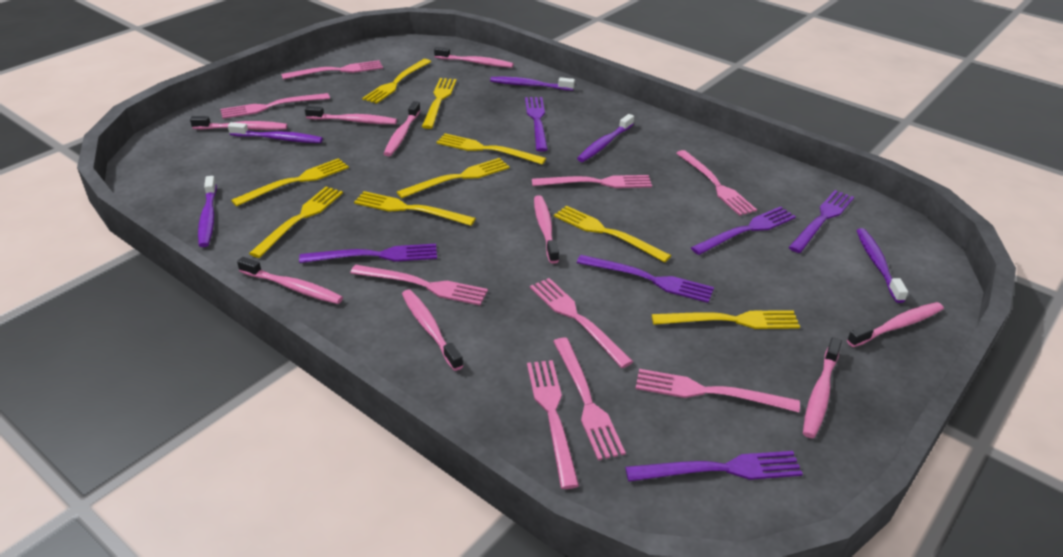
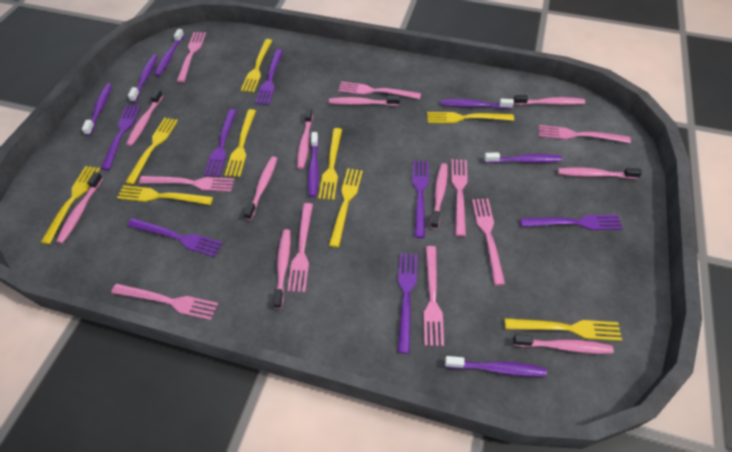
pink toothbrush: [190,116,287,130] [237,257,343,304] [305,106,397,124] [384,101,421,156] [402,290,463,371] [434,47,514,68] [534,195,559,264] [803,337,842,438] [847,302,944,347] = 9 -> [56,172,103,243] [126,89,163,146] [244,156,277,220] [273,229,291,309] [297,108,313,169] [329,95,400,106] [431,163,448,229] [513,334,614,354] [514,95,585,105] [558,168,642,179] = 10
purple fork: [299,244,437,263] [525,97,548,152] [577,255,714,303] [625,451,803,482] [691,206,796,255] [788,190,854,253] = 6 -> [101,105,141,170] [127,218,223,257] [204,109,237,177] [255,49,283,105] [398,253,417,354] [412,161,429,238] [520,215,623,230] = 7
purple toothbrush: [198,176,217,247] [228,122,323,143] [490,77,575,91] [577,114,634,162] [856,228,908,303] = 5 -> [82,83,112,136] [128,55,157,102] [154,29,184,76] [308,132,319,197] [441,99,514,109] [445,356,547,377] [484,153,562,163] = 7

